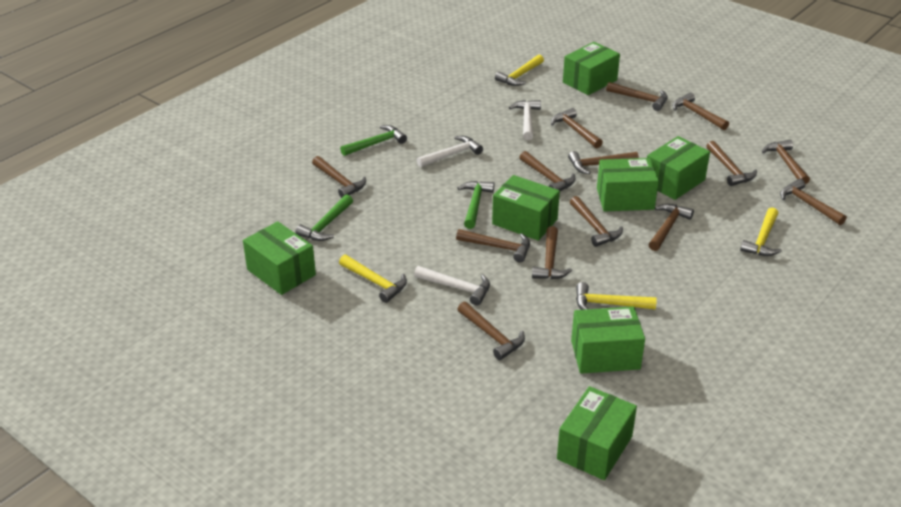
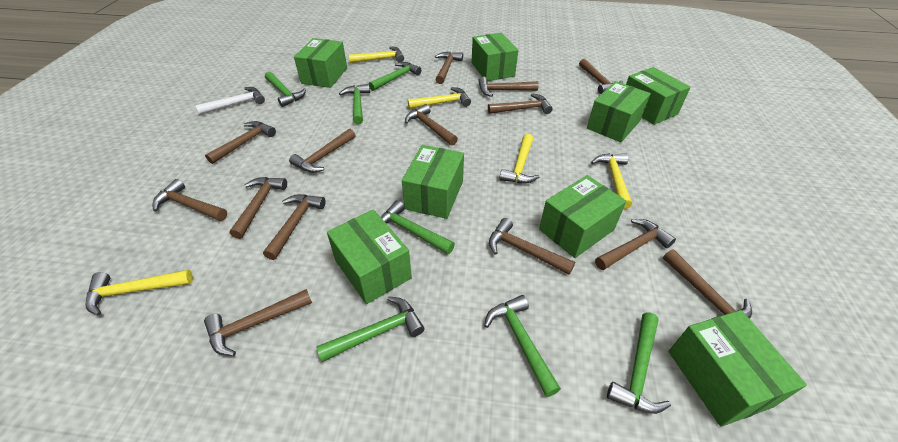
green box: [243,221,316,295] [492,175,560,241] [557,386,637,480] [563,42,620,95] [571,306,645,374] [597,158,659,212] [647,136,710,200] = 7 -> [294,38,347,88] [327,209,412,304] [402,145,464,219] [472,33,518,81] [539,175,626,258] [587,81,651,142] [626,67,691,125] [668,310,807,427] = 8
green hammer: [296,194,353,241] [340,125,407,156] [458,181,494,229] = 3 -> [265,72,306,107] [316,296,425,362] [339,84,370,124] [369,62,421,91] [381,200,455,254] [484,295,561,397] [607,313,671,414] = 7
white hammer: [414,266,490,306] [417,136,483,167] [509,100,541,140] = 3 -> [195,87,265,115] = 1
yellow hammer: [339,255,407,303] [495,55,544,86] [576,282,657,310] [740,207,782,256] = 4 -> [85,269,193,315] [349,46,404,63] [408,87,471,109] [499,134,539,184] [591,153,632,209] = 5

